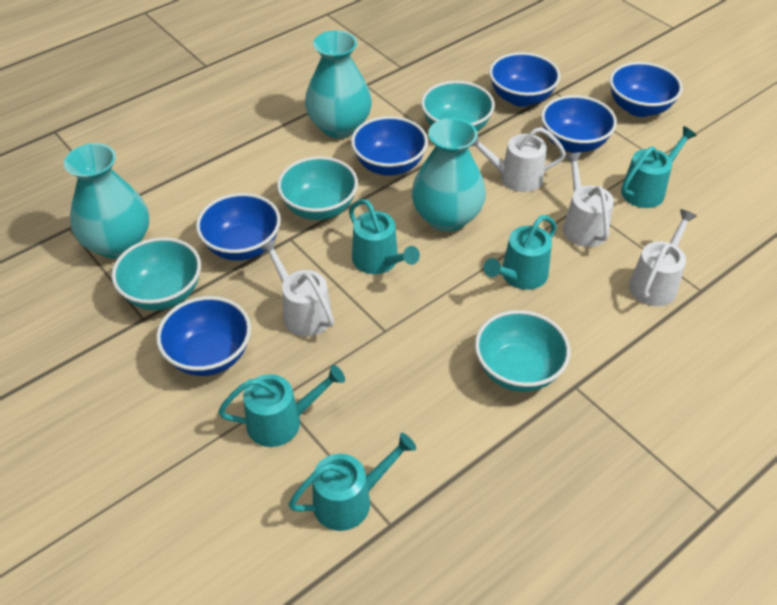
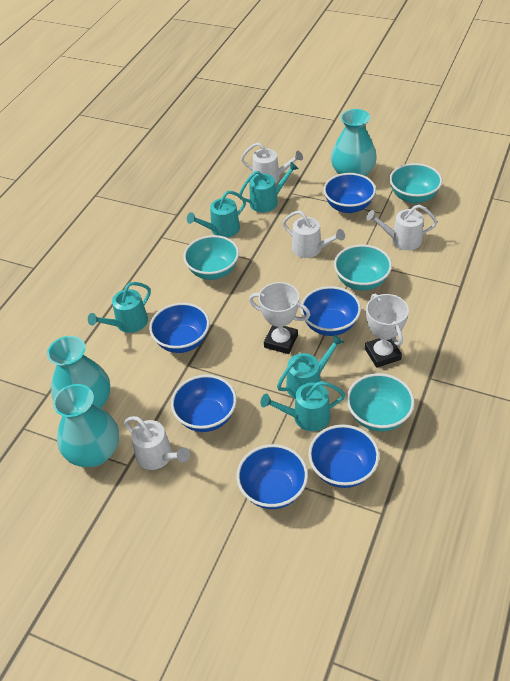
white trophy: none = 0 -> [249,282,310,354] [365,294,409,368] = 2

